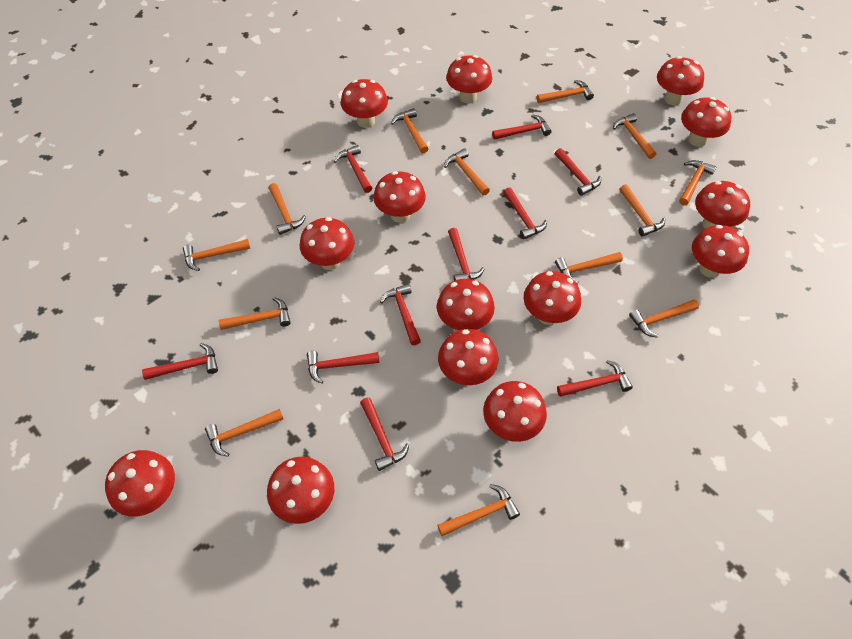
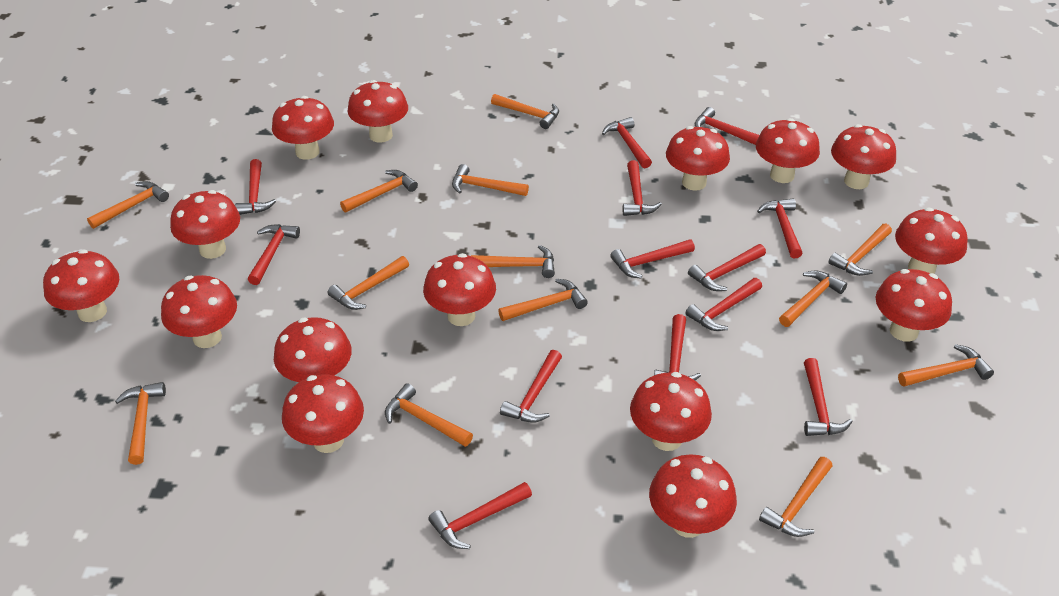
red hammer: [142,343,218,380] [307,351,379,384] [334,145,372,193] [360,397,409,471] [380,283,421,345] [448,228,485,281] [492,114,552,140] [503,187,547,240] [555,148,601,196] [557,360,633,397] = 10 -> [235,159,276,215] [248,224,300,285] [428,482,532,549] [500,350,562,423] [602,117,652,168] [610,239,695,279] [623,160,662,216] [654,314,701,381] [685,278,762,331] [688,244,766,291] [695,107,759,145] [757,198,803,258] [804,358,853,436] = 13
red mushroom: [105,450,175,517] [267,457,334,524] [300,217,354,270] [341,79,388,128] [373,171,426,223] [437,279,495,330] [438,329,498,385] [446,55,492,103] [483,381,547,442] [524,271,581,325] [657,56,704,105] [681,97,731,147] [692,225,749,278] [695,181,750,228] = 14 -> [43,249,119,322] [161,275,237,348] [170,190,240,259] [272,96,334,160] [274,317,352,382] [282,374,364,453] [347,80,408,143] [423,253,496,326] [630,372,712,451] [649,454,737,538] [666,126,730,191] [756,118,820,183] [831,124,896,189] [876,269,952,342] [895,207,968,274] = 15

